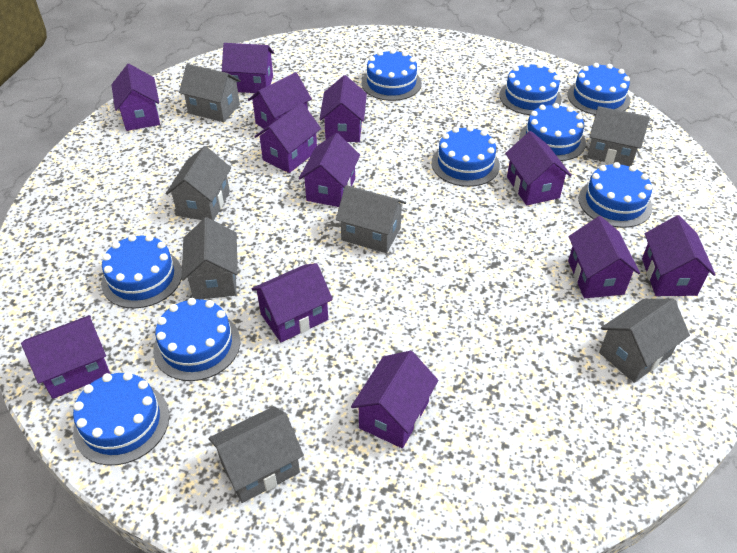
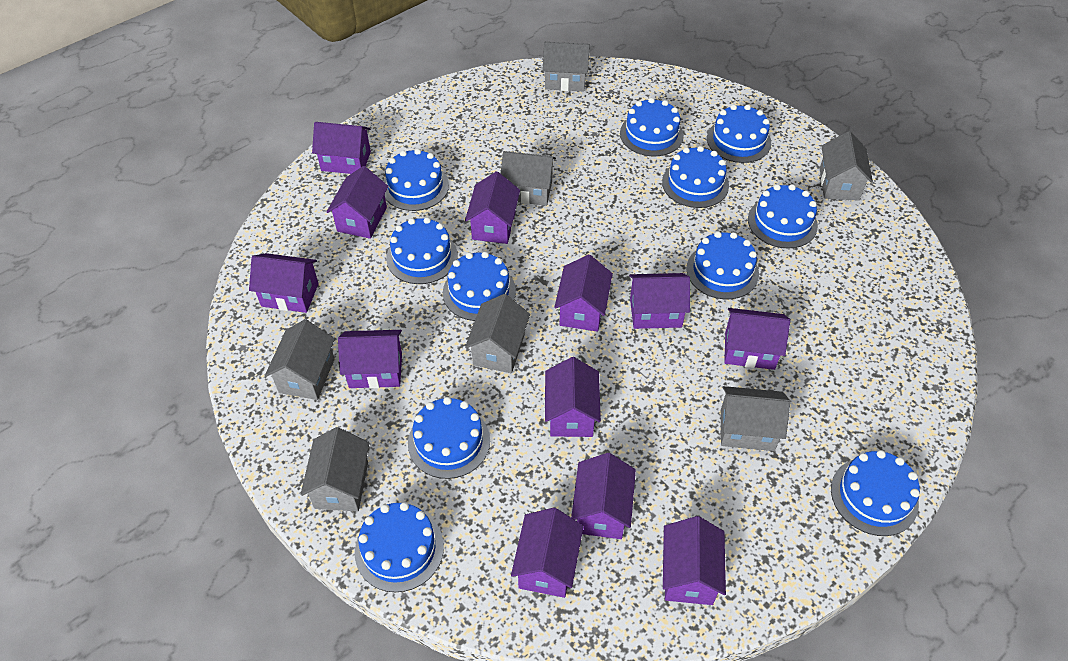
blue cake: [73,372,169,465] [101,235,182,309] [153,298,240,381] [362,49,422,101] [431,126,500,187] [500,62,562,115] [519,103,586,161] [567,63,630,115] [579,162,652,228] = 9 -> [355,502,444,592] [383,149,449,211] [386,217,457,284] [408,397,490,479] [443,252,516,321] [620,98,684,156] [662,146,729,208] [686,231,759,299] [707,104,771,163] [748,184,818,248] [831,450,920,536] = 11

